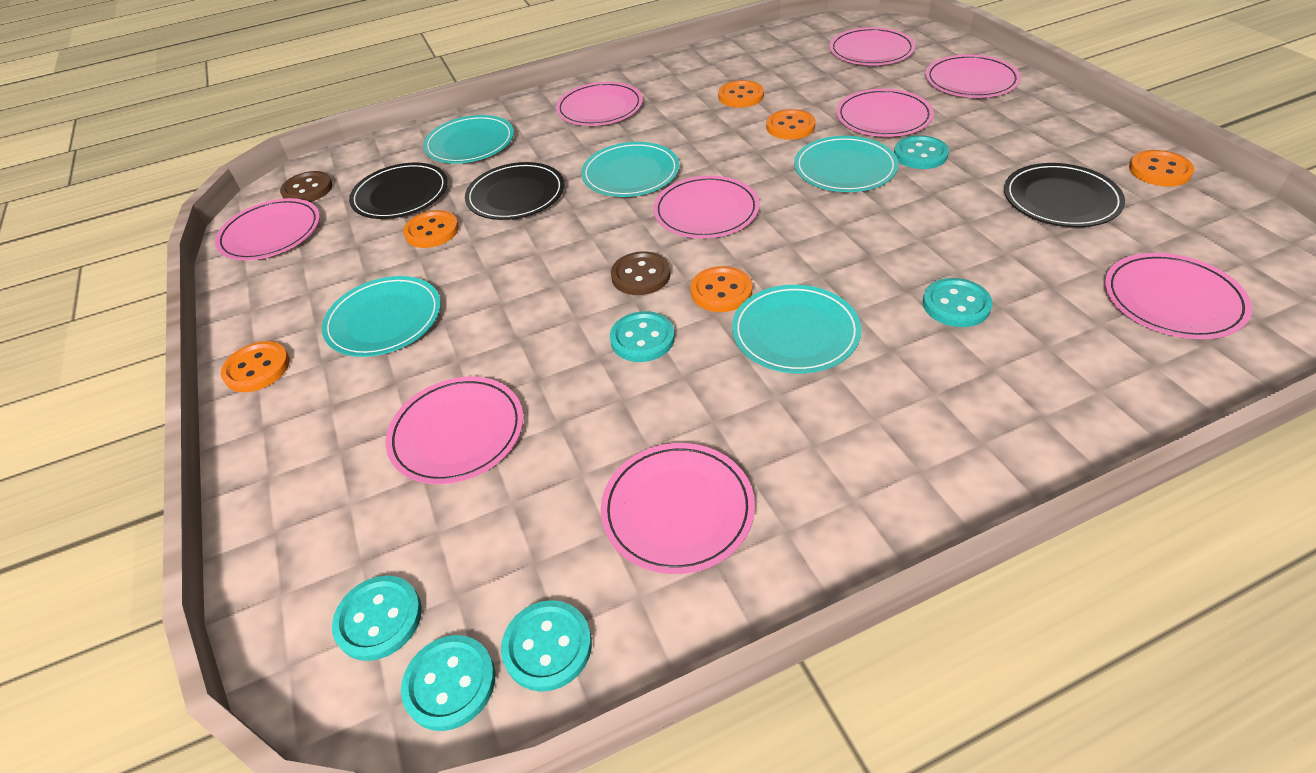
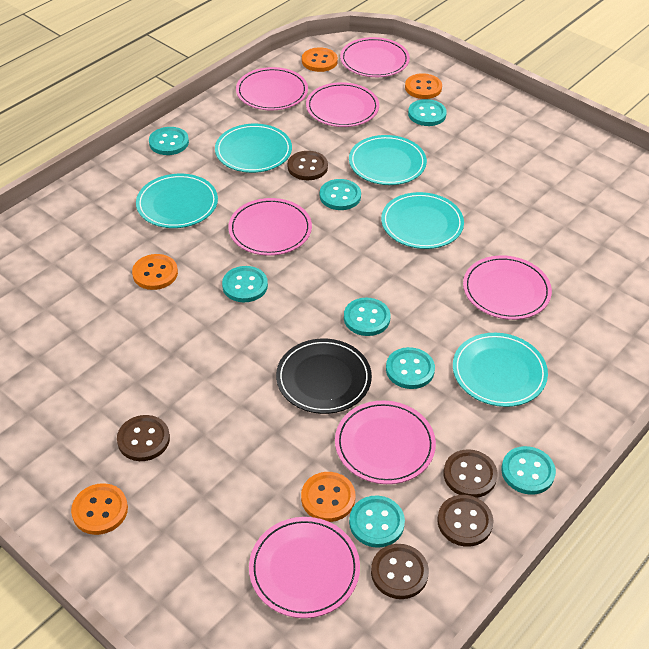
black plate: [349,163,448,219] [465,162,564,220] [1004,163,1125,227] = 3 -> [276,339,372,414] = 1
brown button: [280,171,333,202] [611,251,671,295] = 2 -> [117,415,170,461] [288,151,328,180] [371,544,429,599] [437,495,493,547] [444,449,498,498] = 5
orange button: [221,341,290,392] [403,210,459,248] [691,266,752,312] [718,80,764,108] [766,109,816,140] [1129,150,1194,187] = 6 -> [71,483,128,535] [132,254,178,290] [301,472,355,522] [302,47,338,72] [405,73,442,99] = 5
pink plate: [215,198,320,260] [386,377,524,484] [556,82,643,126] [601,443,755,574] [653,176,760,238] [829,27,915,65] [836,89,934,137] [925,54,1021,98] [1105,253,1252,339] = 9 -> [228,198,312,256] [236,67,308,110] [249,517,360,618] [306,82,379,127] [335,401,436,484] [340,37,410,77] [463,255,552,320] = 7
turquoise button: [332,575,422,661] [401,635,495,731] [501,600,592,692] [610,311,675,362] [894,135,949,169] [923,278,993,327] = 6 -> [149,127,189,155] [222,266,268,302] [320,179,361,210] [344,298,391,336] [349,496,405,548] [386,347,435,389] [408,99,447,126] [501,446,556,495] = 8

